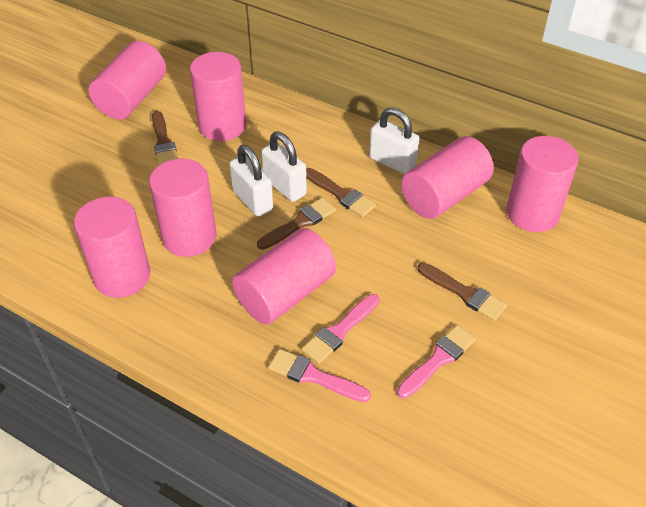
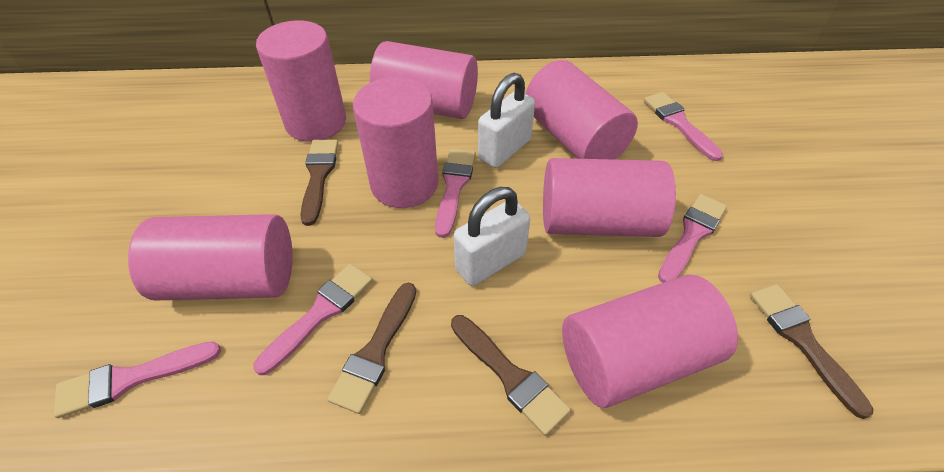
pink brush: [268,349,371,402] [302,294,380,364] [397,325,476,399] = 3 -> [53,341,221,418] [253,264,373,375] [435,148,476,238] [644,92,723,161] [658,194,727,283] = 5
white padlock: [229,145,273,217] [261,132,307,202] [369,108,419,174] = 3 -> [454,187,530,286] [478,73,535,168] = 2

